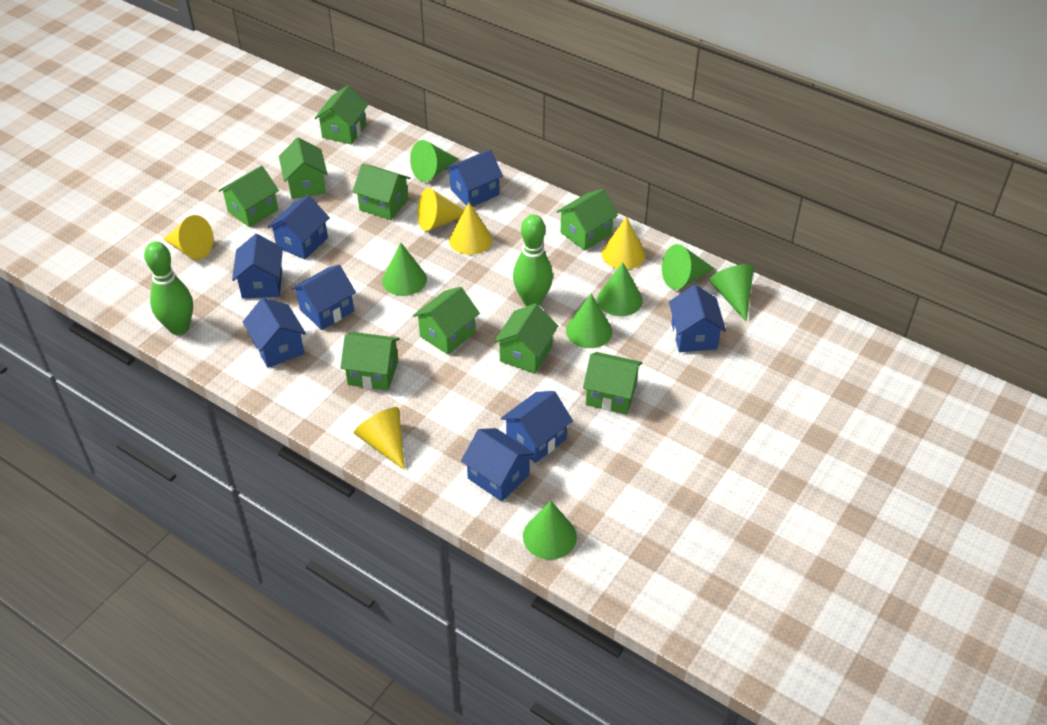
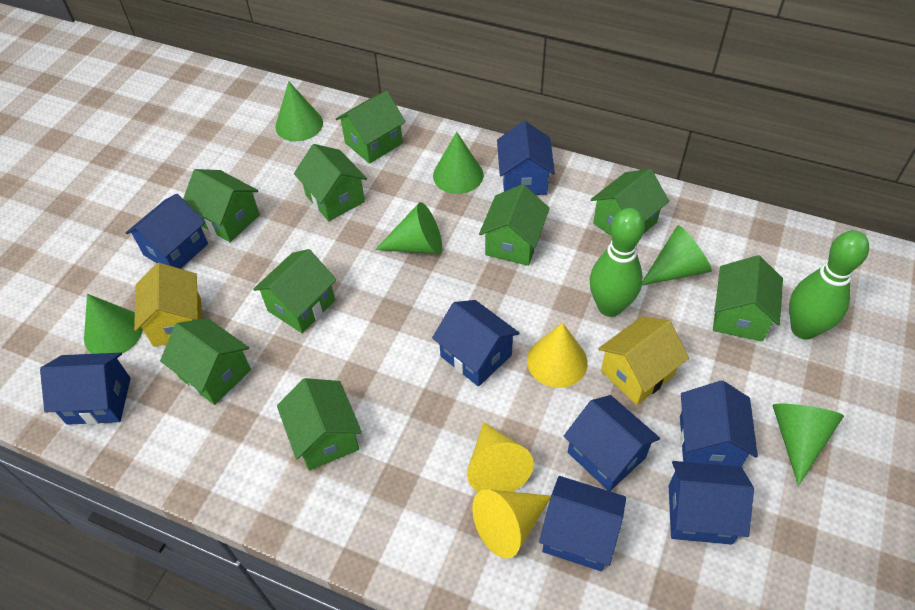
green cone: [382,242,427,296] [410,140,458,182] [523,501,577,560] [566,294,612,348] [597,263,643,316] [662,244,715,290] [709,264,754,321] = 7 -> [84,294,143,354] [275,81,323,141] [375,202,442,254] [433,132,484,194] [642,225,712,285] [773,404,844,486] = 6
yellow cone: [164,215,213,260] [354,407,405,470] [417,188,464,231] [449,203,492,255] [602,217,645,269] = 5 -> [467,422,534,492] [472,489,551,559] [527,323,588,388] = 3
yellow house: none = 0 -> [134,263,202,347] [598,317,689,405] = 2

